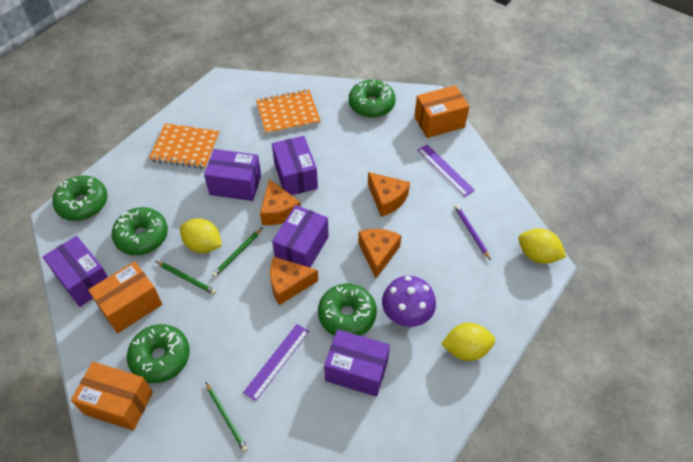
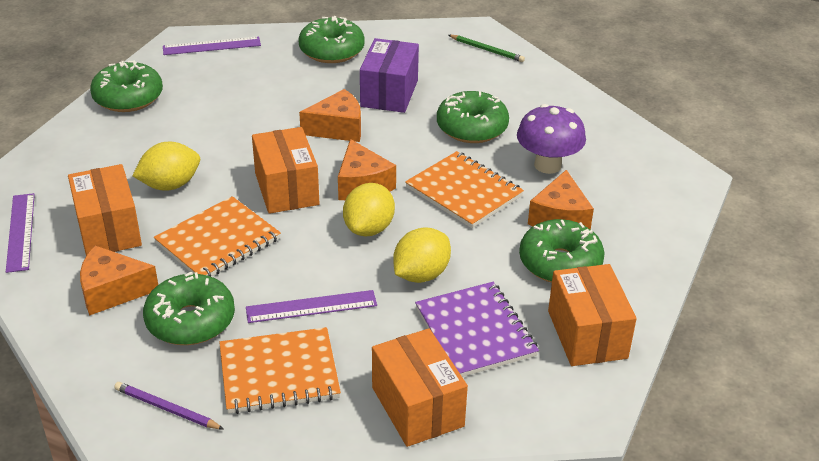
green pencil: [156,261,216,295] [206,382,248,452] [212,227,263,277] = 3 -> [449,35,525,62] = 1
orange box: [71,362,153,431] [88,261,162,333] [414,85,469,138] = 3 -> [68,164,142,256] [252,127,319,214] [372,328,468,447] [548,264,637,366] = 4
orange notebook: [149,123,220,169] [256,89,321,135] = 2 -> [154,196,281,277] [219,327,341,414] [405,151,524,228] = 3
purple box: [43,236,108,307] [204,149,261,201] [272,136,318,195] [272,205,329,268] [324,329,390,397] = 5 -> [360,38,419,113] = 1
purple notebook: none = 0 -> [415,282,539,377] = 1
purple ruler: [243,324,309,401] [418,144,475,196] = 2 -> [6,193,35,273] [163,37,261,55] [246,290,377,323] = 3

